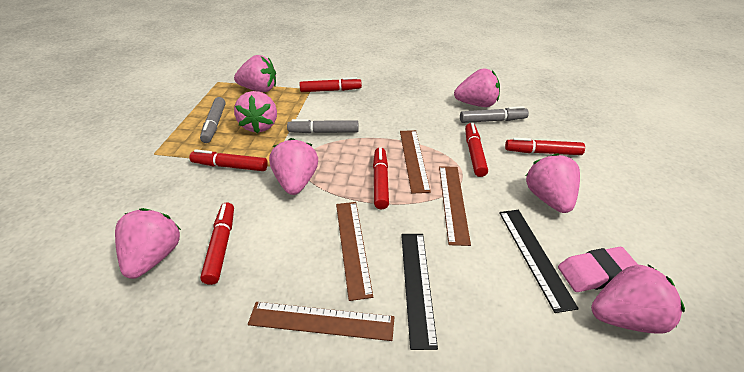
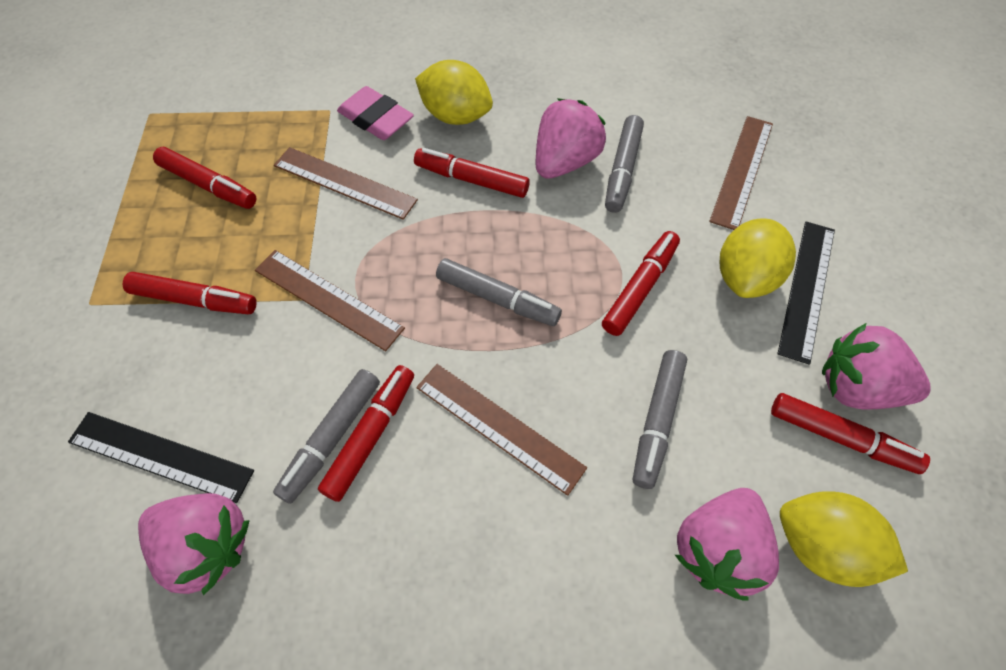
grey marker: [200,97,226,143] [287,119,358,133] [460,106,529,123] = 3 -> [273,369,380,504] [436,258,562,326] [605,115,644,213] [633,350,687,489] = 4
pink strawberry: [115,208,181,279] [234,55,276,92] [234,91,277,134] [269,138,318,195] [454,68,500,107] [526,153,580,213] [591,264,685,333] = 7 -> [138,493,250,595] [536,98,606,179] [675,488,779,601] [822,323,931,409] = 4
yellow lemon: none = 0 -> [415,60,493,125] [720,218,796,298] [780,491,908,587] = 3

